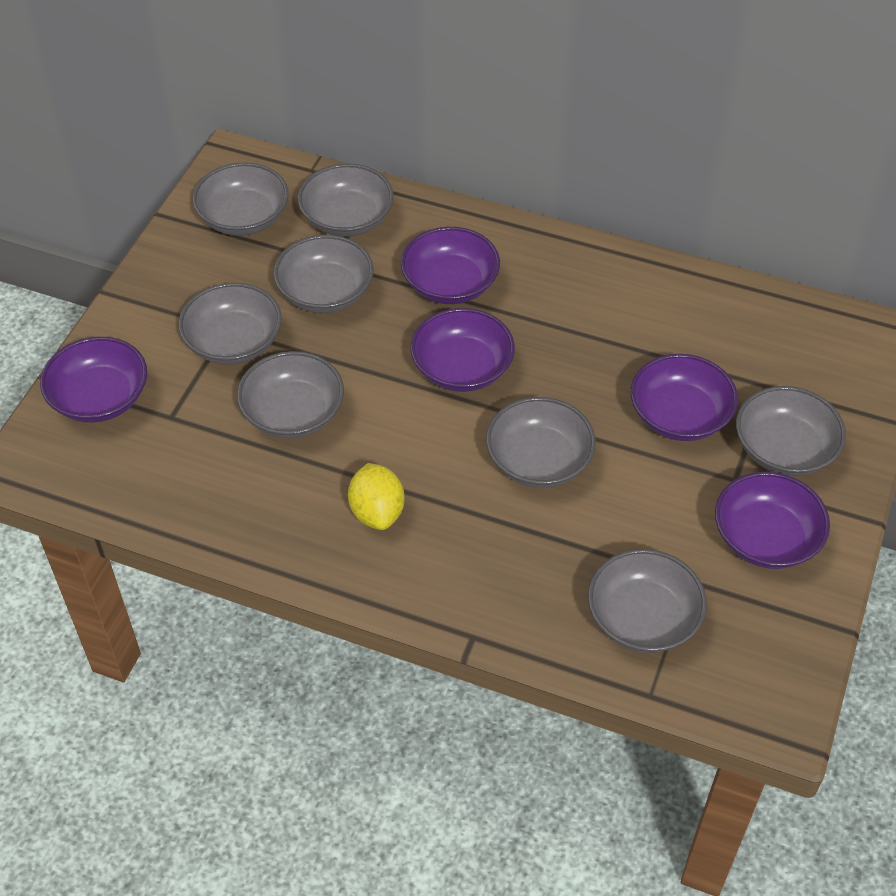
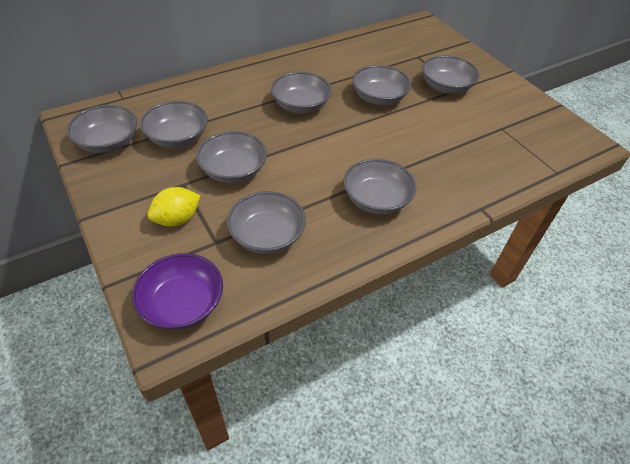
purple bowl: [40,337,147,423] [401,227,500,304] [410,308,515,392] [631,354,738,441] [715,472,830,569] = 5 -> [132,253,223,330] = 1

